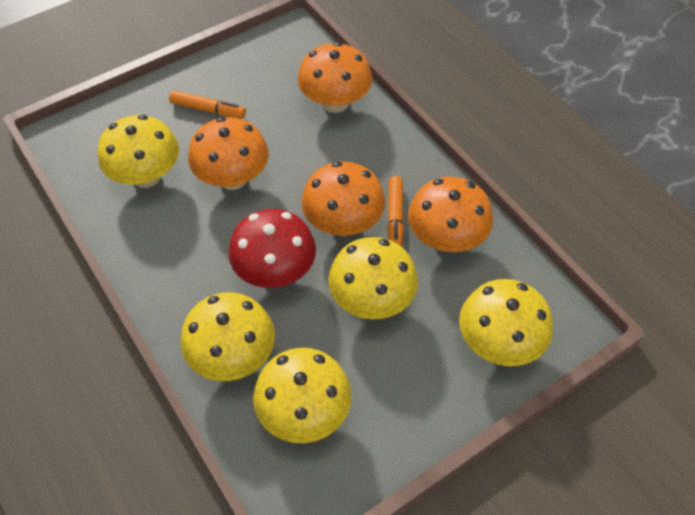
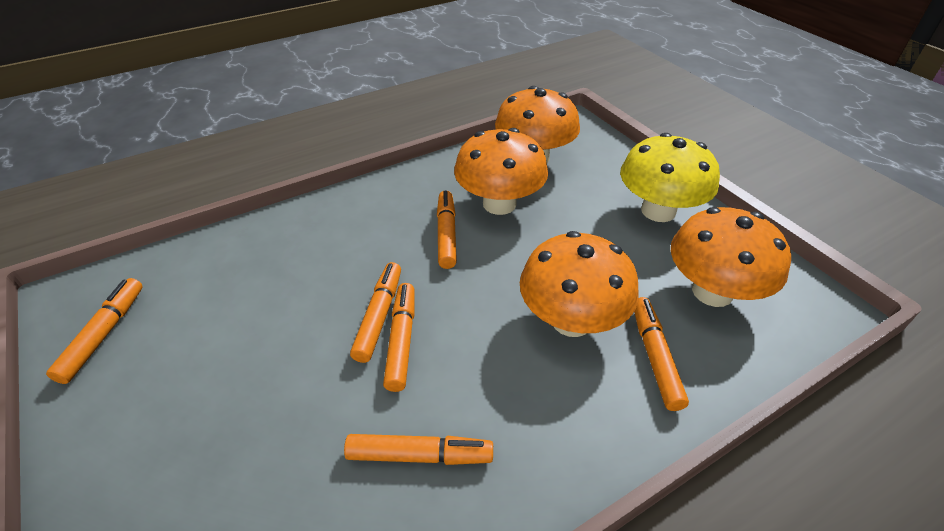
orange marker: [169,90,246,119] [387,176,404,247] = 2 -> [46,278,143,384] [344,434,493,465] [350,262,401,363] [383,283,414,392] [437,191,457,269] [634,297,689,411] = 6
red mushroom: [228,209,316,288] = 1 -> none = 0
yellow mushroom: [98,115,179,188] [181,292,275,381] [253,348,352,443] [328,237,418,319] [459,279,553,366] = 5 -> [620,133,720,222] = 1

